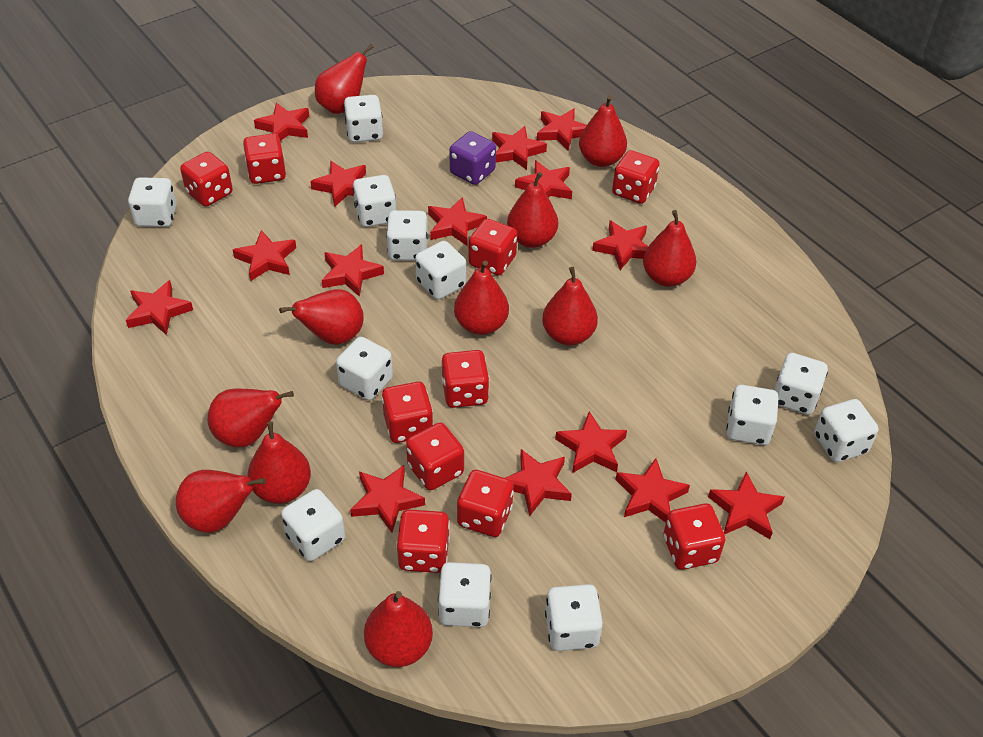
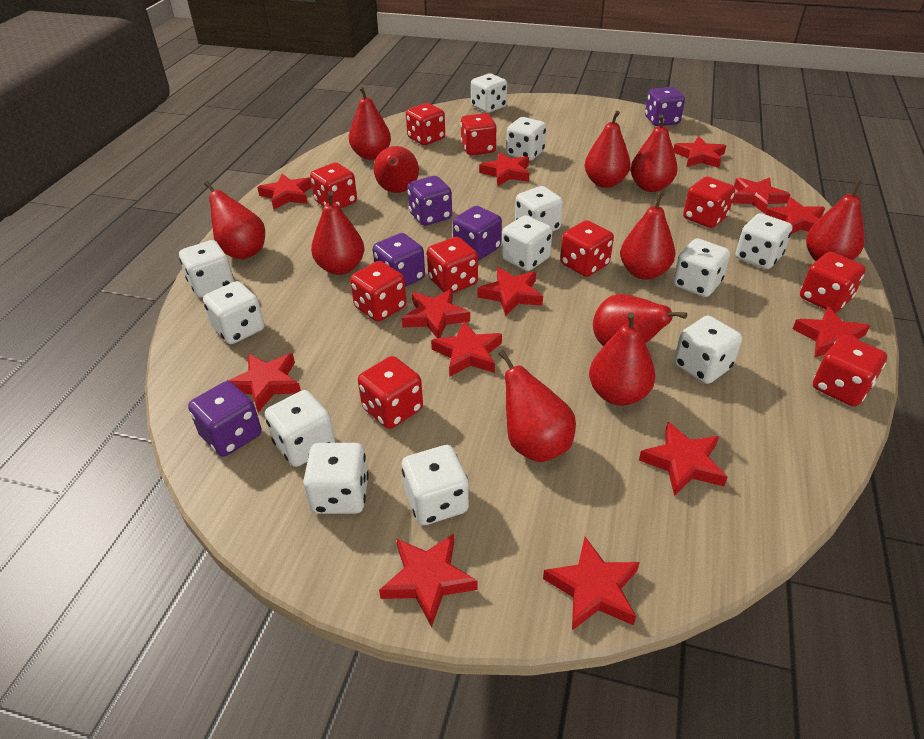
purple dice: [449,131,496,185] = 1 -> [188,381,262,457] [373,233,425,287] [407,176,452,226] [453,206,502,260] [645,87,685,126] = 5
red star: [126,280,193,335] [233,230,296,281] [254,103,309,141] [310,161,366,207] [322,244,384,297] [350,465,425,533] [428,197,487,246] [492,126,547,170] [505,449,572,516] [515,160,572,199] [537,108,587,150] [555,411,627,473] [592,220,648,270] [615,458,690,523] [708,471,784,539] = 15 -> [227,353,301,412] [257,174,312,209] [379,534,478,627] [402,289,470,338] [431,321,502,377] [477,267,543,316] [479,152,529,186] [543,537,640,630] [639,422,728,496] [674,136,726,168] [732,177,791,214] [765,197,825,234] [793,307,870,357] = 13

